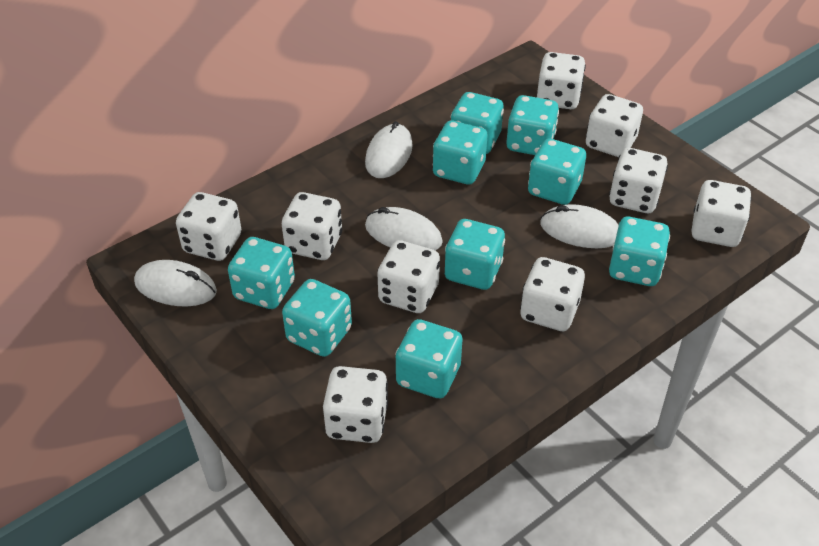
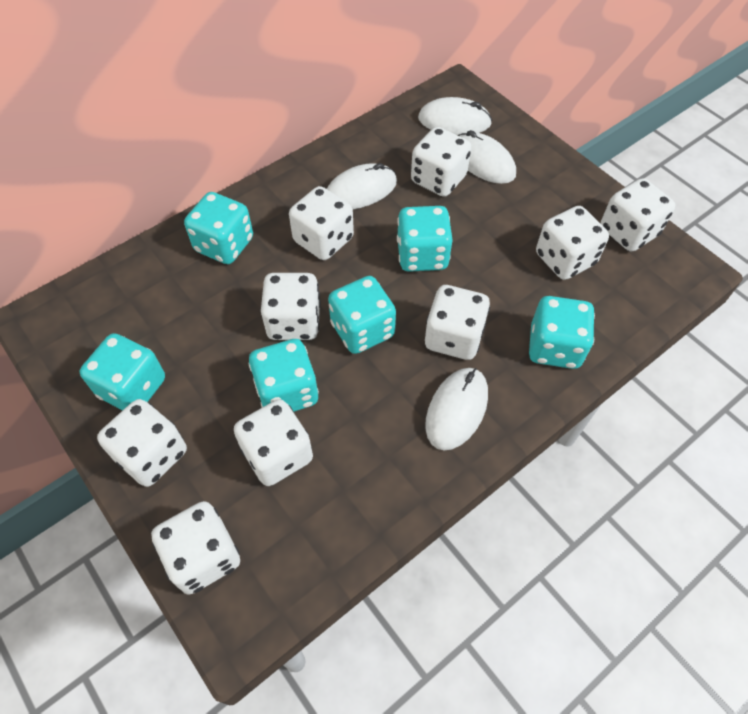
turquoise dice: [228,237,295,309] [282,279,352,357] [395,319,463,399] [433,121,488,185] [445,219,505,290] [451,92,504,154] [506,95,559,155] [528,139,586,205] [609,217,670,286] = 9 -> [80,333,165,410] [184,192,253,264] [249,339,319,412] [328,276,396,354] [397,206,453,272] [529,296,595,369] = 6

